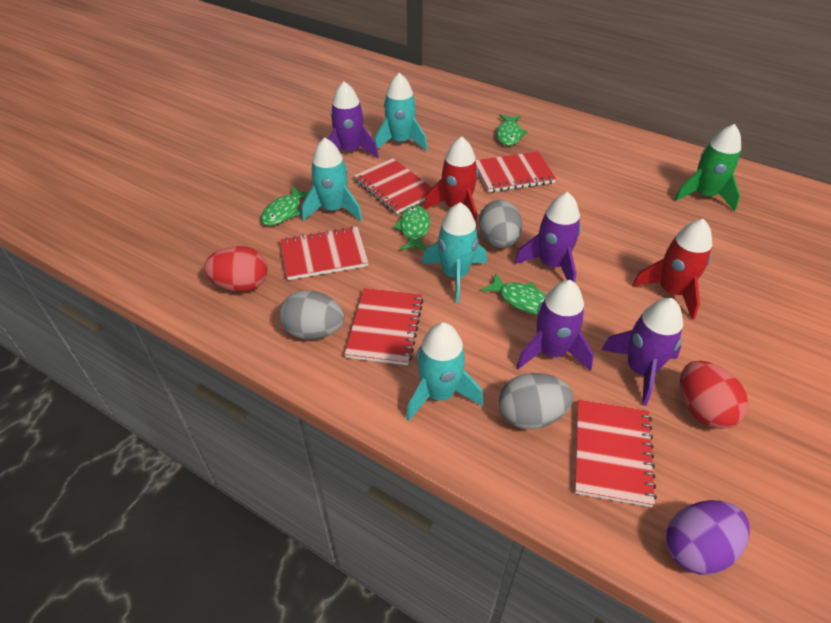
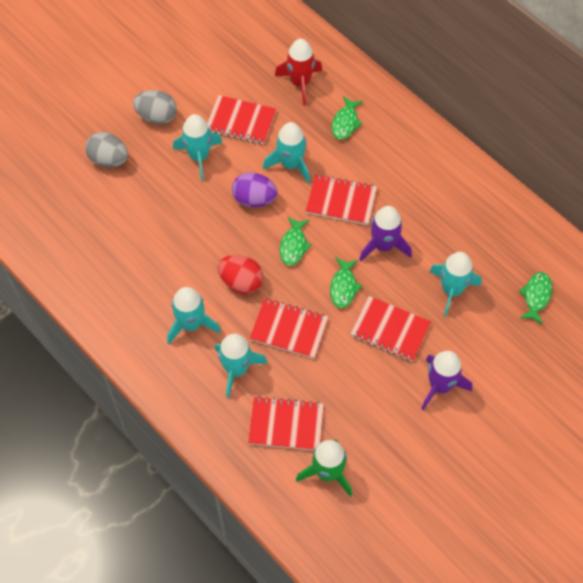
grey egg: [280,290,344,340] [479,200,522,248] [499,373,573,429] = 3 -> [85,132,128,167] [133,90,177,125] = 2
purple rocket: [328,81,379,158] [514,192,581,283] [516,280,594,371] [601,298,683,406] = 4 -> [359,206,412,261] [421,351,472,410] = 2
red egg: [204,246,268,292] [680,361,748,429] = 2 -> [218,255,263,294] = 1
red rocket: [424,136,478,227] [632,219,712,320] = 2 -> [275,39,322,105] = 1
turquoise rocket: [302,138,362,221] [375,73,428,151] [406,322,483,421] [422,202,487,303] = 4 -> [167,287,221,344] [173,114,222,181] [215,334,268,398] [263,122,310,184] [429,252,482,317] = 5

